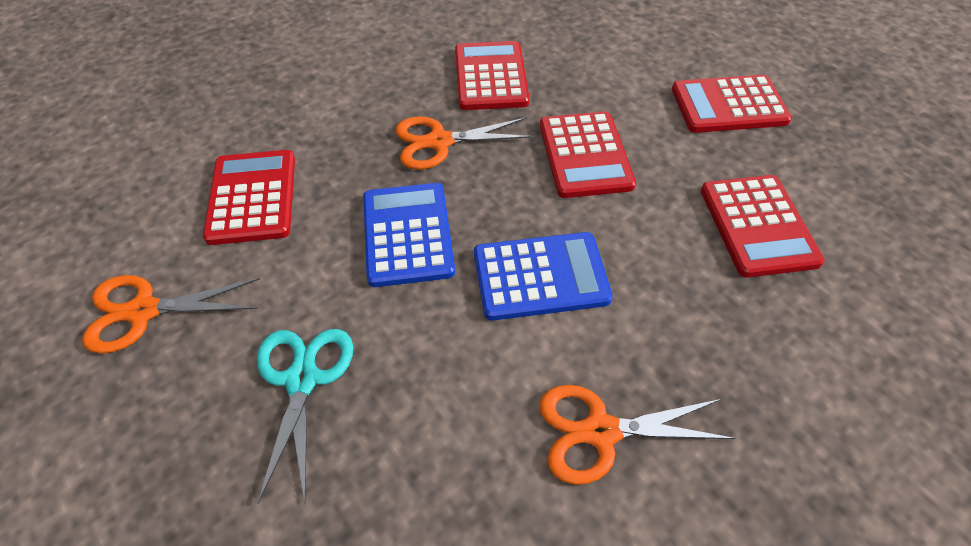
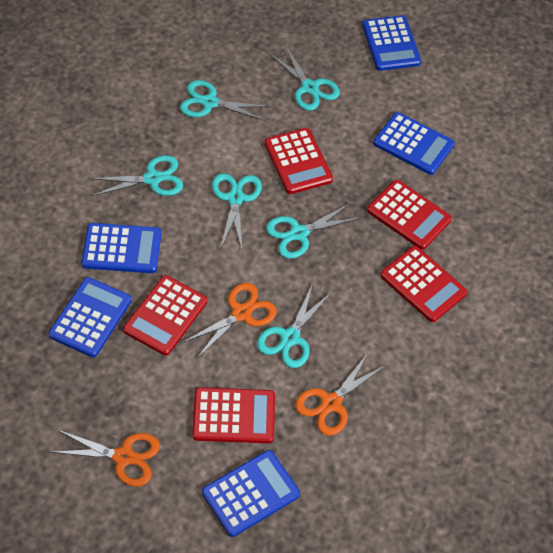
blue calculator: [363,183,455,287] [474,232,613,321] = 2 -> [49,277,132,357] [81,223,161,273] [202,450,300,537] [362,15,421,71] [373,112,455,175] = 5
turquoise scissors: [257,329,353,504] = 1 -> [88,155,183,196] [180,80,271,121] [212,173,262,249] [257,283,332,368] [266,203,360,259] [269,45,340,111] = 6

